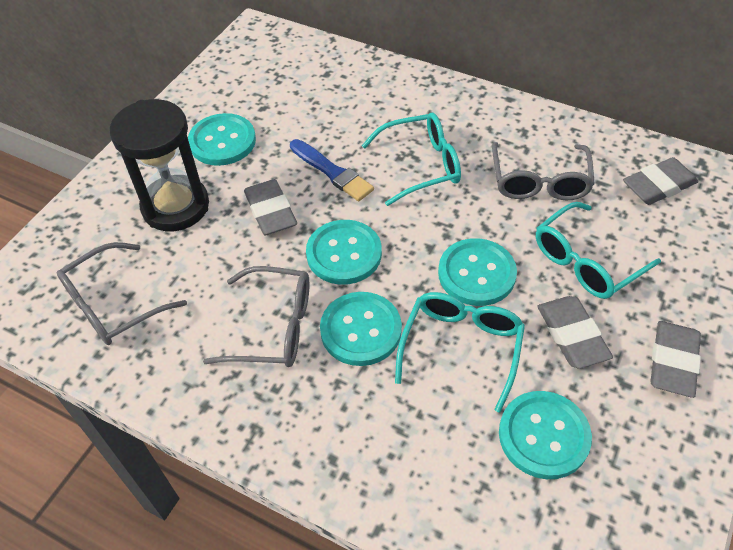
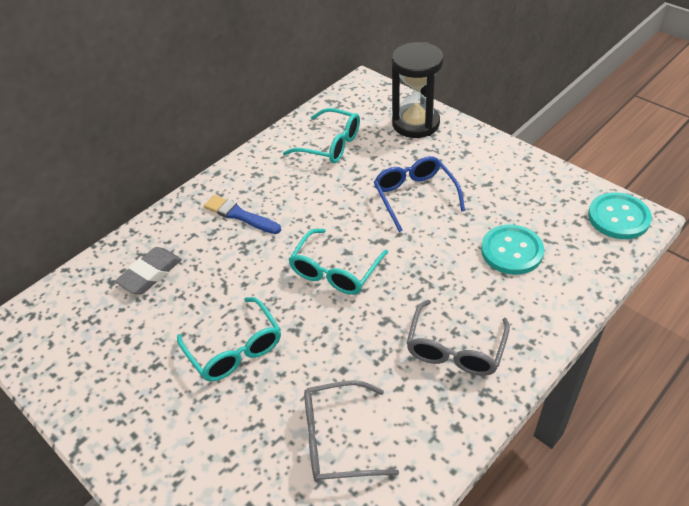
blue glasses: none = 0 -> [374,156,465,232] = 1
grey eraser: [244,179,297,235] [537,296,613,369] [623,157,698,205] [650,321,701,398] = 4 -> [115,247,182,294] = 1
grey glasses: [57,242,187,345] [203,266,309,367] [492,142,595,201] = 3 -> [304,380,399,482] [406,300,510,376] = 2
turquoise button: [188,113,256,166] [306,220,382,285] [320,292,402,366] [438,238,517,306] [499,391,592,479] = 5 -> [481,224,544,275] [588,192,652,239] = 2

